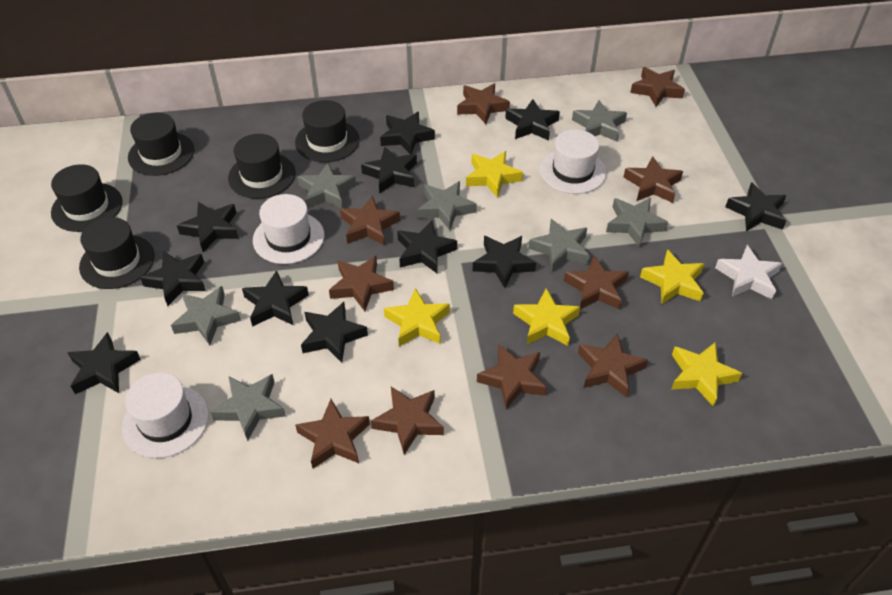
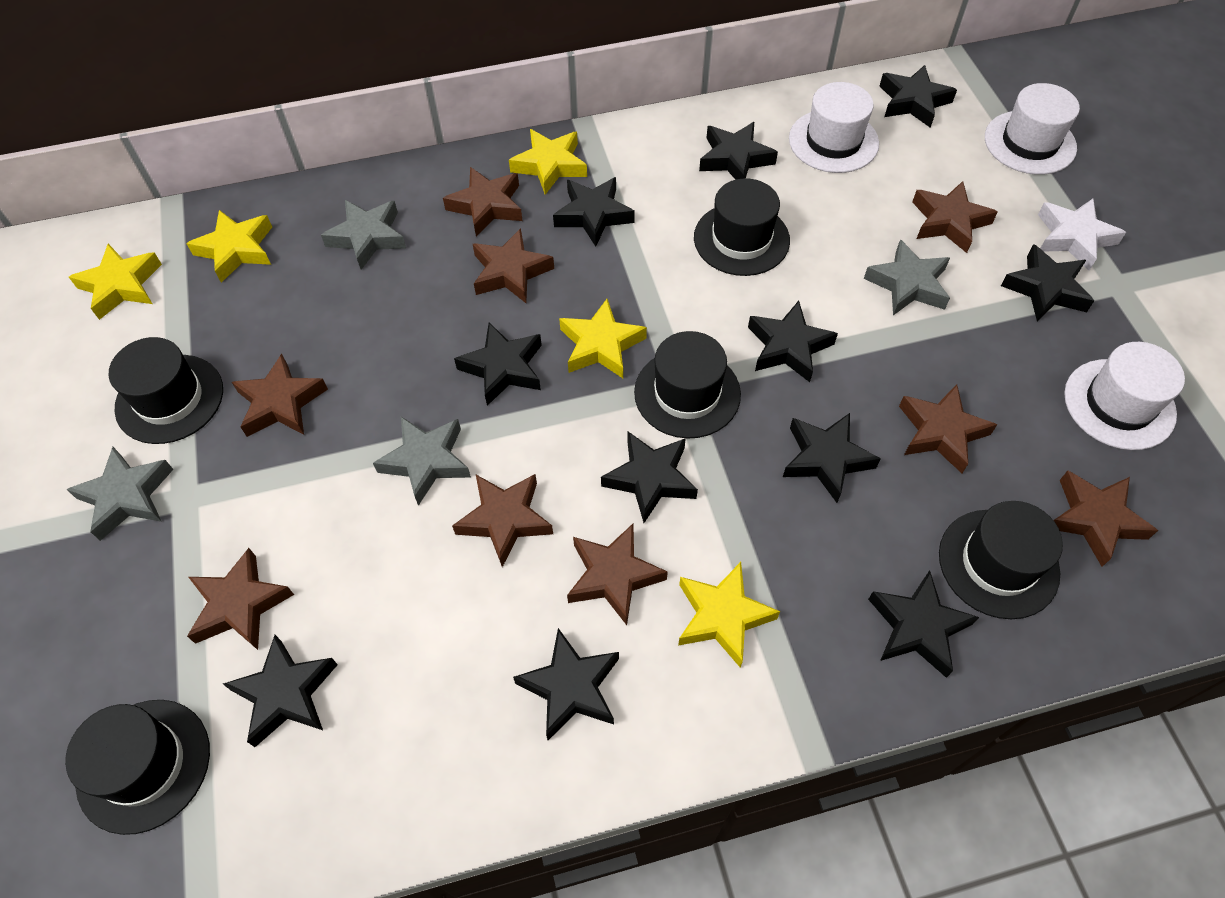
brown star: [295,399,370,469] [329,256,394,311] [340,195,400,246] [371,387,444,455] [457,83,510,124] [477,344,547,410] [564,255,629,310] [578,333,648,398] [624,156,683,203] [630,67,685,107] = 10 -> [187,548,294,650] [232,354,328,437] [443,167,523,237] [452,474,553,567] [473,228,554,303] [567,524,668,625] [899,384,997,473] [912,181,998,253] [1054,471,1158,567] = 9
grey star: [171,286,241,345] [210,374,286,441] [297,163,356,209] [417,181,477,230] [528,219,590,272] [572,100,627,142] [606,198,669,248] = 7 -> [66,447,174,541] [321,200,406,270] [373,417,471,506] [864,239,950,315] = 4

